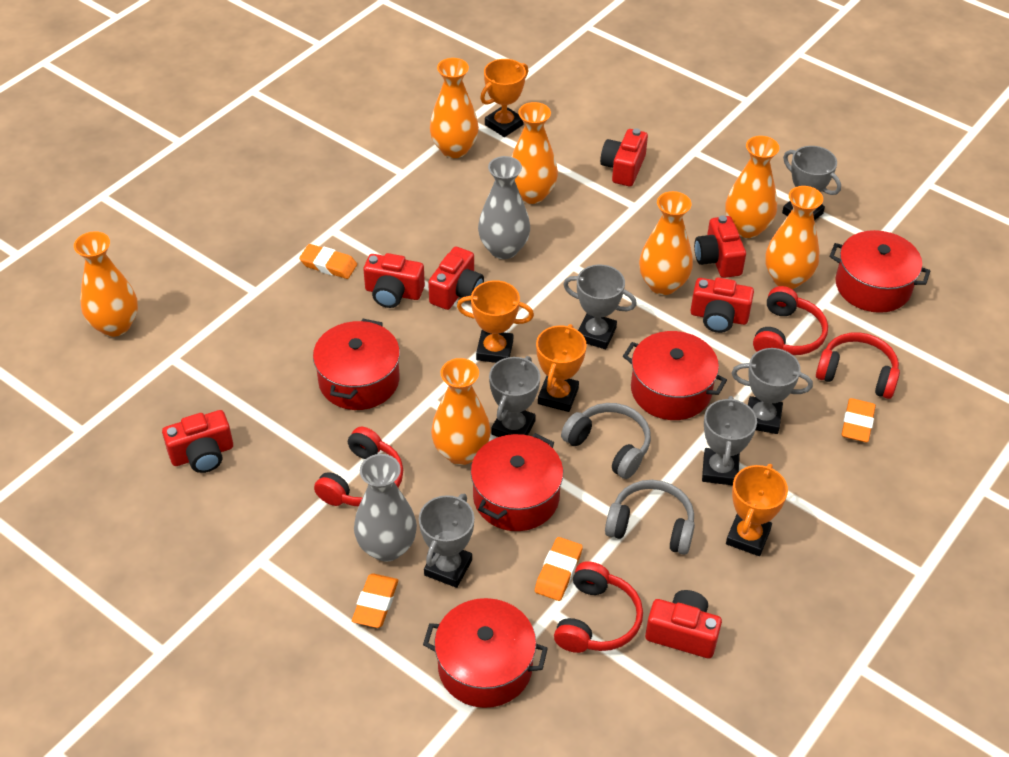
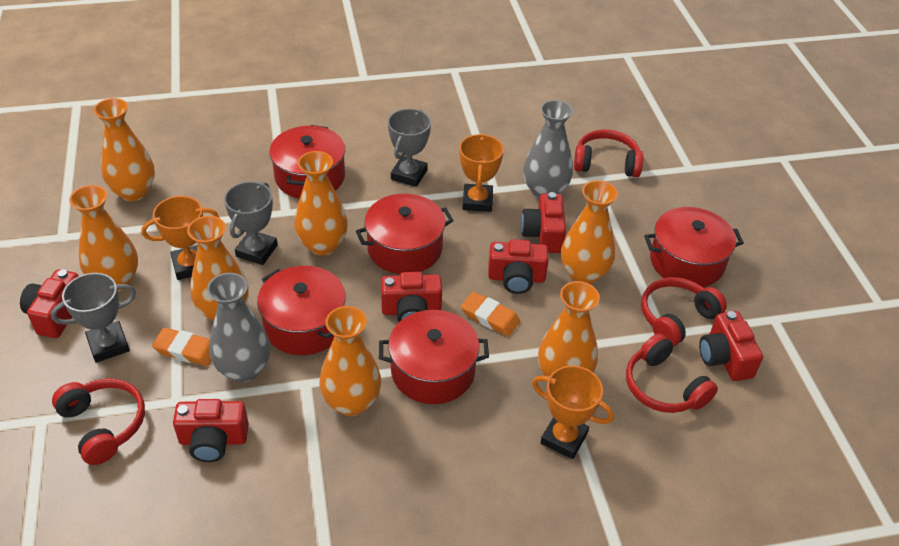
grey headphones: [561,403,651,479] [605,480,695,555] = 2 -> none = 0
grey trophy: [419,494,475,588] [489,356,540,437] [563,265,637,349] [702,396,757,485] [732,348,813,434] [782,146,841,220] = 6 -> [51,273,136,363] [224,182,278,265] [388,109,431,187] = 3
orange eraser: [299,244,357,279] [352,574,398,628] [535,537,583,601] [841,398,876,442] = 4 -> [152,328,212,366] [461,292,520,337] = 2
orange trophy: [457,280,534,363] [480,59,528,137] [536,324,587,412] [726,464,788,556] = 4 -> [141,196,219,280] [459,134,504,212] [532,366,614,459] = 3
red camera: [162,410,233,473] [363,253,425,308] [428,247,484,310] [600,128,648,186] [645,590,722,658] [690,277,754,333] [694,215,746,278] = 7 -> [20,269,79,338] [173,399,249,462] [381,272,442,322] [488,239,549,294] [521,192,566,253] [699,311,763,381] = 6

